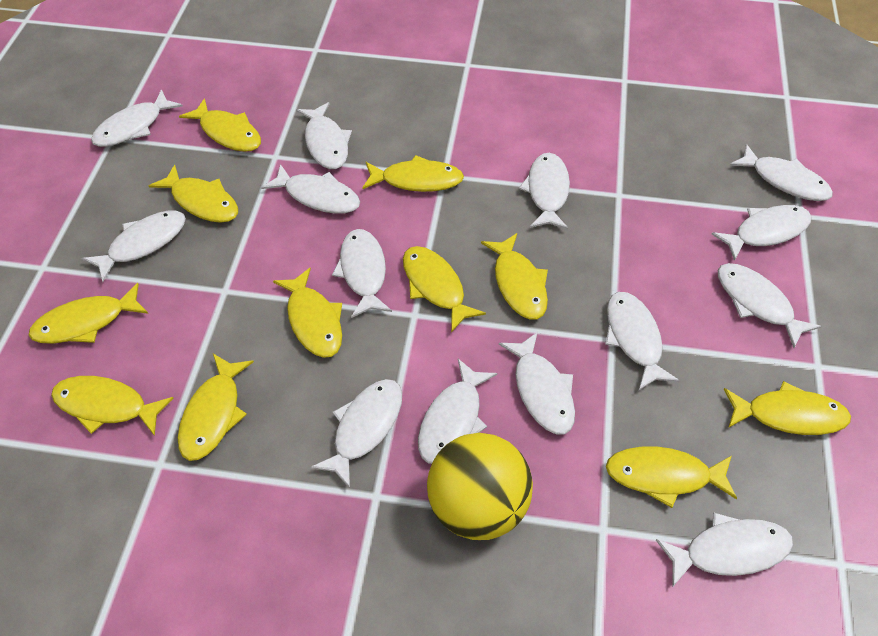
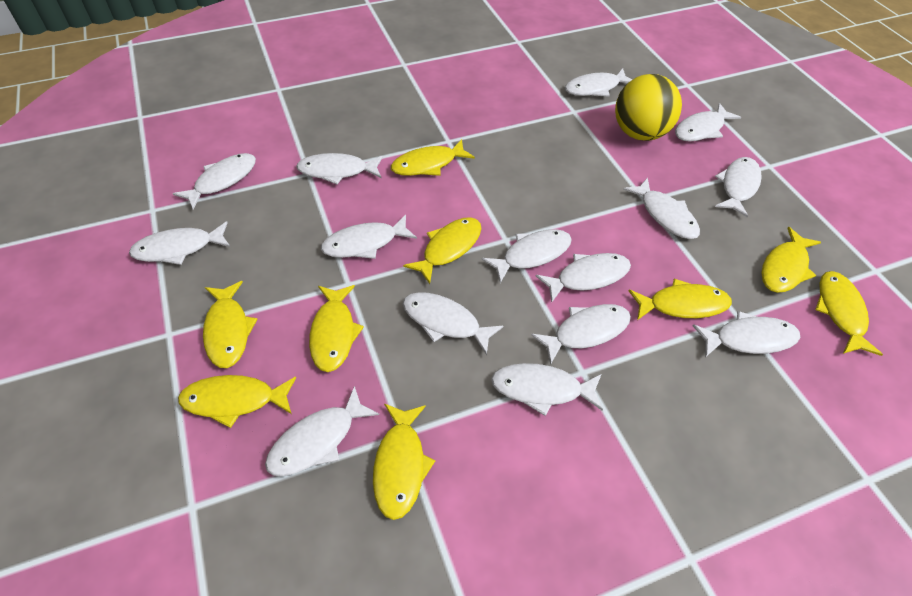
white fish: [82,210,186,282] [91,89,183,147] [261,164,360,214] [296,102,352,169] [310,379,402,488] [332,229,392,318] [418,359,497,464] [499,332,575,435] [519,153,570,230] [605,292,680,391] [656,513,793,588] [712,205,812,261] [718,263,821,348] [730,144,833,201] = 14 -> [129,222,230,265] [173,153,256,210] [265,386,379,476] [296,153,383,185] [321,215,417,259] [403,292,503,355] [482,229,572,283] [491,363,603,416] [531,304,631,365] [536,253,631,303] [565,69,632,97] [623,178,700,239] [675,103,741,141] [692,311,800,357] [715,157,762,218] = 15
yellow fish: [28,283,148,344] [51,376,174,436] [149,165,238,223] [178,354,254,461] [179,98,261,152] [273,268,342,358] [362,155,464,192] [403,246,486,332] [481,233,548,319] [606,446,737,508] [724,381,851,435] = 11 -> [178,375,296,428] [203,281,257,368] [309,285,364,372] [373,404,435,520] [391,139,475,176] [403,217,481,284] [629,279,732,320] [761,227,821,293] [815,271,883,356] = 9

